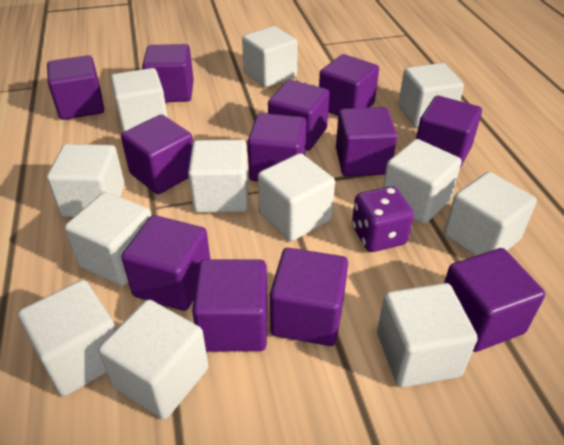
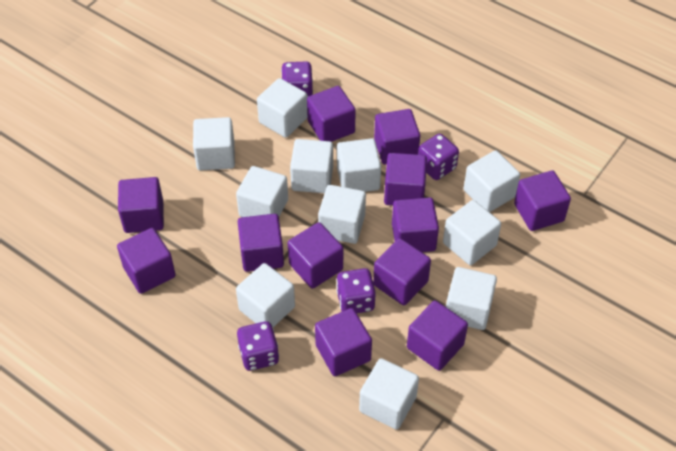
purple dice: [352,186,414,252] = 1 -> [237,321,279,371] [281,61,313,97] [336,268,376,313] [418,134,459,180] = 4
white cube: [18,280,116,396] [47,144,125,217] [65,192,152,286] [98,300,208,419] [110,68,168,132] [188,140,248,213] [242,26,298,87] [258,153,335,241] [377,283,478,388] [383,139,462,224] [398,63,464,128] [444,172,537,256] = 12 -> [193,117,235,170] [236,166,288,217] [236,263,295,327] [257,78,307,138] [290,139,333,193] [318,185,366,244] [337,138,381,192] [359,358,419,430] [443,200,501,265] [446,267,497,330] [464,150,520,212] = 11

